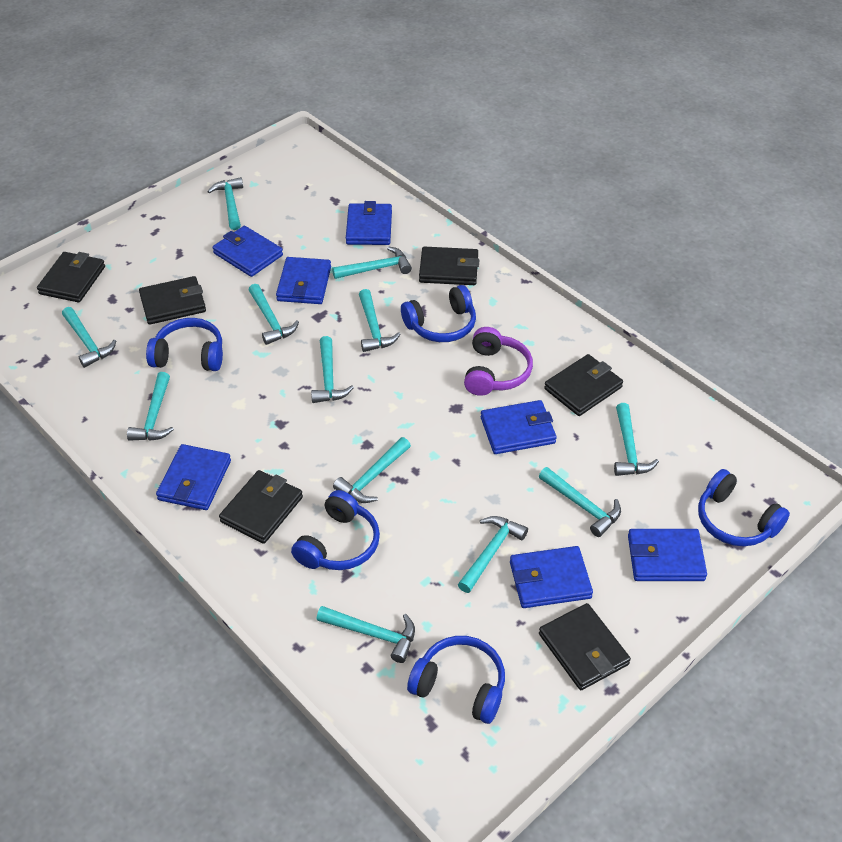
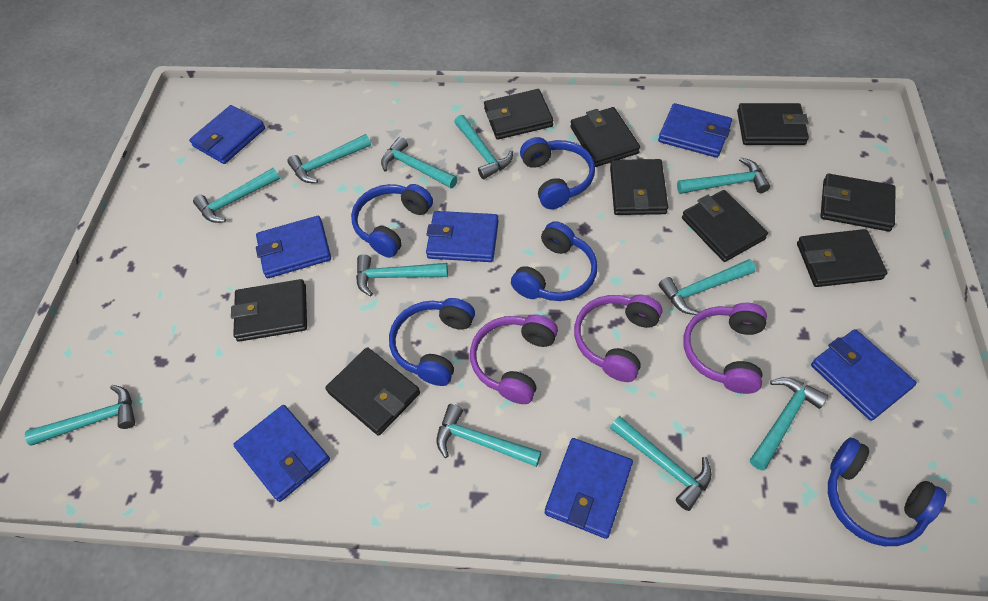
black wallet: [37,252,105,302] [139,276,206,325] [219,470,303,544] [419,246,479,285] [539,603,631,690] [544,354,623,416] = 6 -> [231,279,307,342] [325,347,420,436] [484,89,553,140] [570,107,640,167] [610,159,668,215] [682,190,768,262] [737,103,809,145] [797,229,887,287] [821,174,896,231] = 9
purple headphones: [464,327,533,396] = 1 -> [470,314,558,404] [574,295,662,382] [683,303,767,394] = 3
turquoise hammer: [62,307,116,368] [127,372,174,441] [207,177,243,230] [249,284,299,345] [311,336,354,403] [317,606,415,663] [332,247,412,279] [333,437,411,503] [359,289,400,352] [458,516,528,593] [539,467,621,537] [614,403,659,476] = 12 -> [25,385,135,446] [193,168,280,223] [287,134,371,183] [356,254,448,296] [381,137,458,188] [437,404,542,467] [454,115,513,179] [610,416,712,511] [659,259,756,315] [677,158,770,194] [750,377,828,471] = 11

